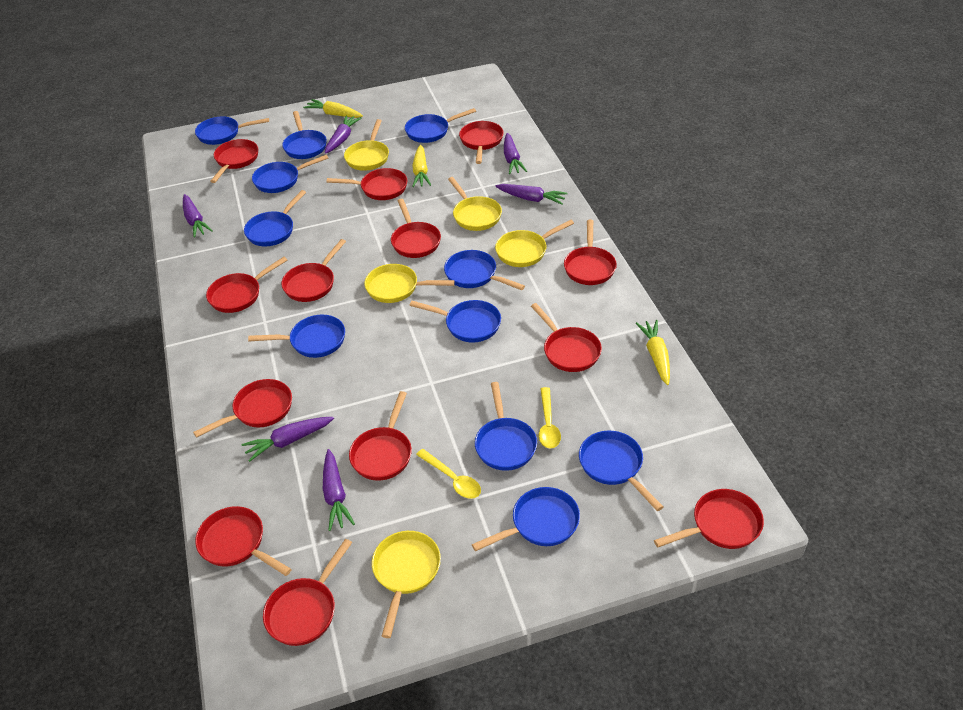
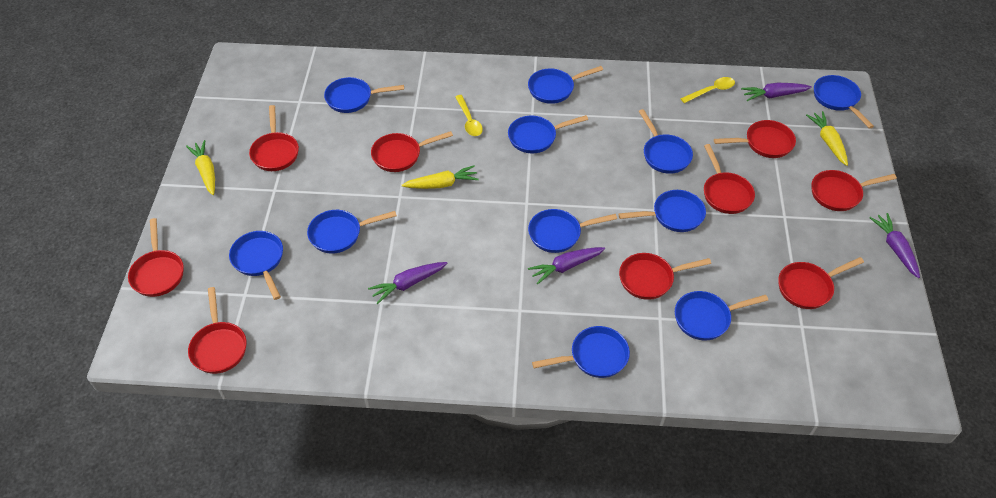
purple carrot: [183,194,213,238] [242,417,334,462] [323,449,355,531] [325,115,361,154] [495,184,568,205] [504,133,527,174] = 6 -> [368,262,447,304] [528,247,605,284] [741,83,812,101] [869,213,920,278] = 4
red pan: [193,379,292,438] [195,506,292,576] [206,257,288,313] [210,139,258,183] [263,539,352,646] [281,239,346,302] [326,168,407,200] [349,391,412,481] [391,199,441,258] [459,121,504,164] [531,303,602,372] [564,220,617,285] [654,489,764,549] = 13 -> [128,218,184,297] [188,287,246,374] [249,105,299,171] [371,131,453,172] [619,253,711,300] [704,144,755,214] [714,120,796,158] [778,257,864,309] [811,170,897,211] = 9
yellow pan: [344,119,389,171] [364,264,455,303] [372,531,441,638] [448,177,502,231] [495,220,574,267] = 5 -> none = 0

